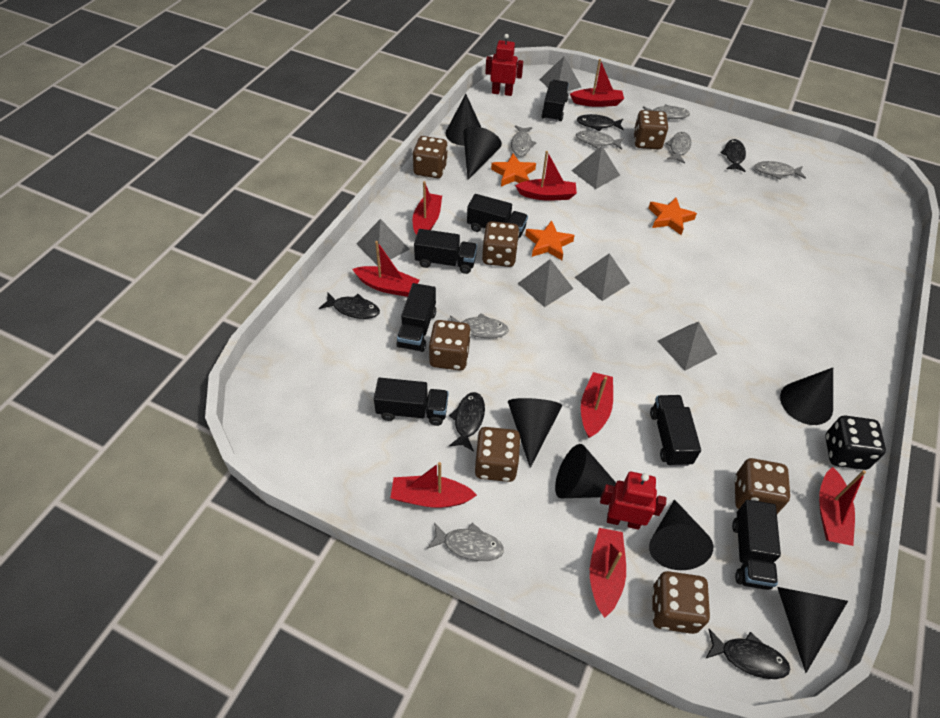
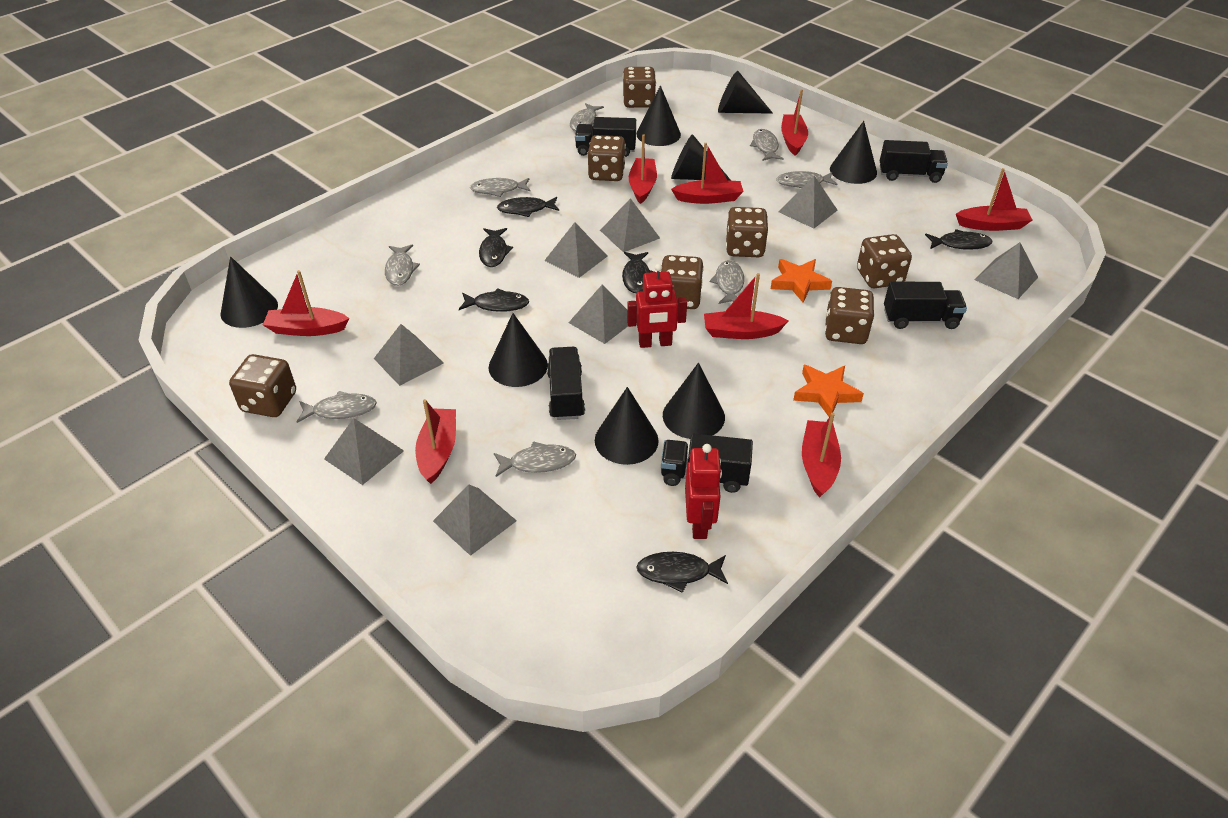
black cone: [445,94,481,146] [463,126,502,180] [508,398,562,468] [555,444,616,498] [649,499,713,570] [777,587,848,673] [780,368,833,425] = 7 -> [221,256,278,328] [488,313,548,387] [595,387,659,465] [636,85,681,146] [663,363,725,439] [671,134,731,181] [718,71,773,114] [830,121,877,184] = 8
black dice: [825,416,886,470] = 1 -> none = 0
black fish: [319,293,380,319] [449,392,485,451] [576,114,624,131] [705,629,790,679] [720,139,746,172] = 5 -> [459,288,529,312] [479,228,513,267] [497,197,559,217] [622,252,654,293] [636,552,728,593] [925,229,992,250] = 6
black truck: [374,378,448,426] [396,283,436,352] [414,229,477,274] [467,194,528,239] [541,80,569,122] [650,395,701,467] [732,500,781,590] = 7 -> [547,347,585,420] [575,117,636,157] [661,433,753,493] [880,140,948,183] [884,282,967,329] = 5
grey fish: [427,523,504,561] [450,313,509,338] [511,125,536,156] [576,131,624,149] [643,104,690,119] [665,132,691,164] [754,161,806,180] = 7 -> [297,391,377,423] [385,244,420,286] [470,178,531,197] [494,441,576,477] [570,103,604,131] [710,260,744,304] [750,129,784,161] [776,171,837,188] = 8
grey pyramid: [356,219,410,266] [518,259,574,307] [539,56,581,92] [572,145,620,189] [575,253,630,301] [658,322,717,371] = 6 -> [324,418,404,485] [374,324,444,386] [433,484,517,556] [544,222,607,278] [568,284,628,344] [600,198,660,252] [779,176,838,228] [975,242,1038,299] = 8
orange star: [491,154,536,187] [525,220,575,260] [649,198,697,235] = 3 -> [771,259,832,303] [793,365,864,417] = 2

